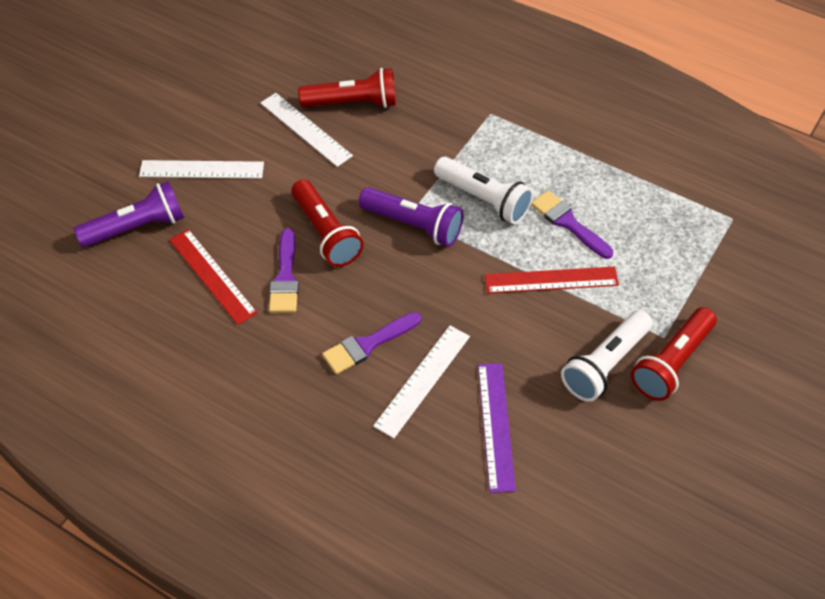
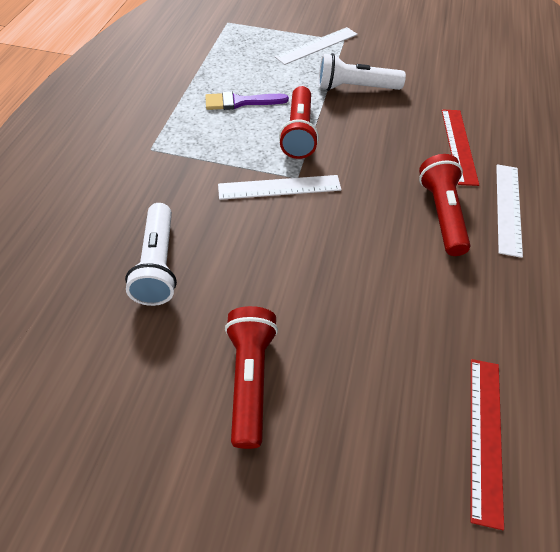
purple brush: [269,229,299,313] [322,312,421,374] [531,190,613,259] = 3 -> [205,92,289,110] = 1
purple flashlight: [74,181,184,247] [359,187,463,247] = 2 -> none = 0
purple ruler: [478,363,516,493] = 1 -> none = 0

